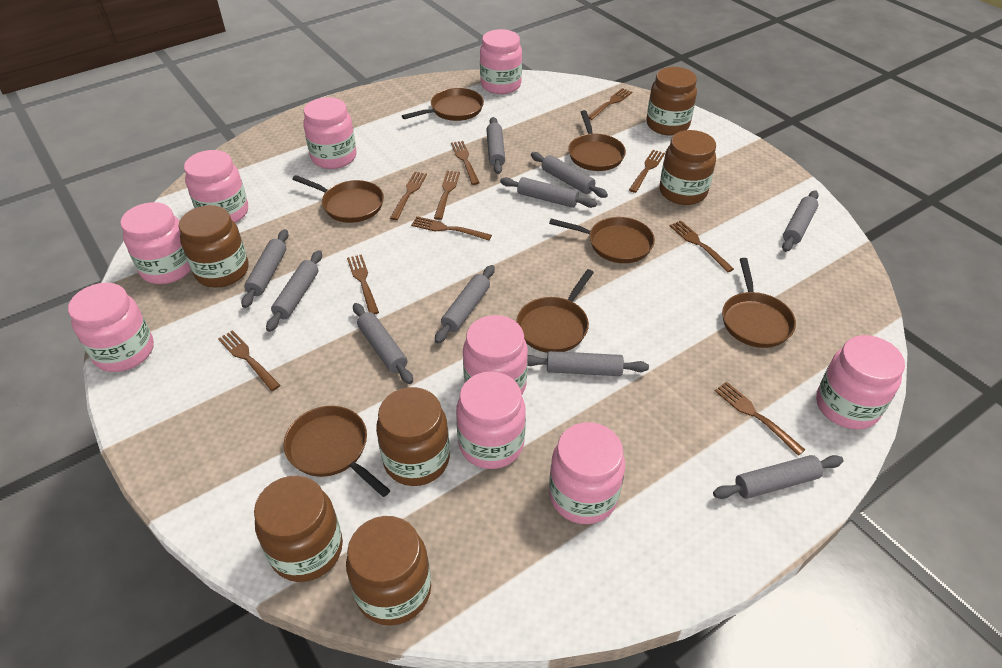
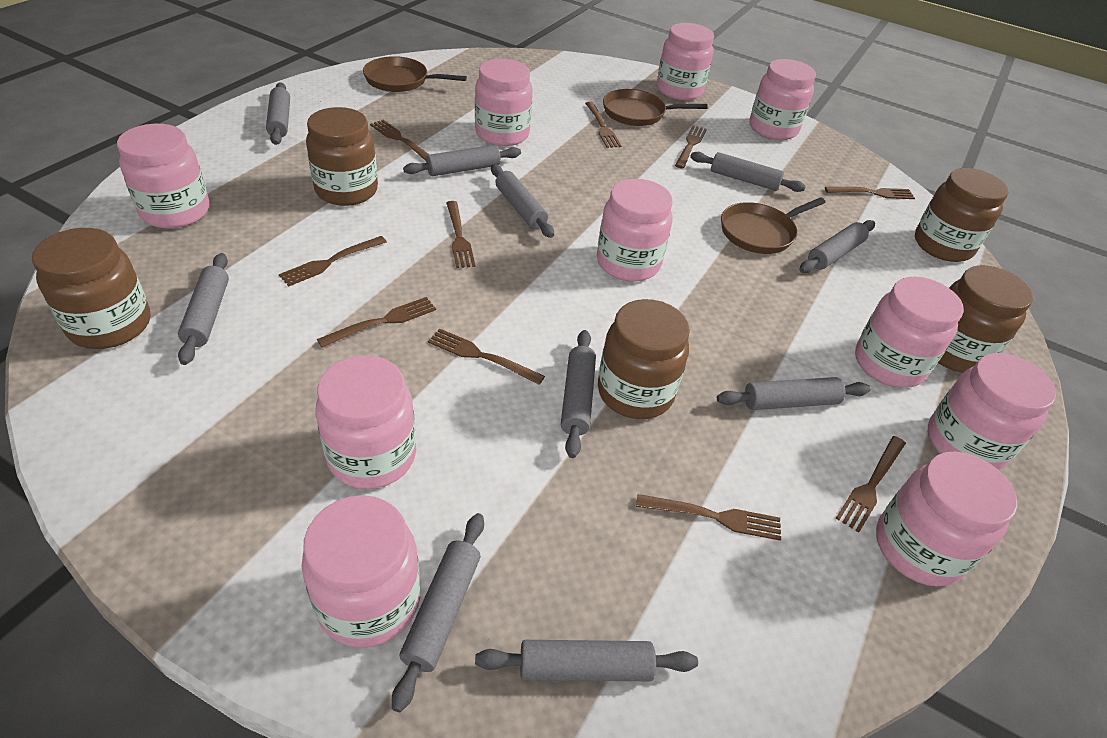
brown jar: [178,205,249,288] [254,476,343,582] [346,516,431,626] [376,387,450,486] [646,67,697,136] [659,130,716,205] = 6 -> [32,228,150,349] [306,107,378,206] [598,299,690,419] [915,168,1009,262] [938,265,1033,373] = 5
brown pan: [284,406,390,497] [292,175,384,223] [402,88,484,121] [516,269,594,353] [549,217,655,263] [568,110,626,171] [722,258,796,348] = 7 -> [363,56,467,92] [603,89,708,126] [721,197,826,254] = 3
pink jar: [68,283,154,372] [120,202,191,284] [184,150,248,223] [303,97,357,169] [456,371,526,469] [463,315,528,394] [480,29,522,94] [549,422,625,524] [816,335,905,430] = 9 -> [117,124,209,228] [302,495,420,648] [315,355,416,489] [475,59,533,146] [597,179,673,282] [657,23,714,100] [749,59,816,140] [855,277,964,388] [876,451,1017,587] [928,353,1056,470] = 10

